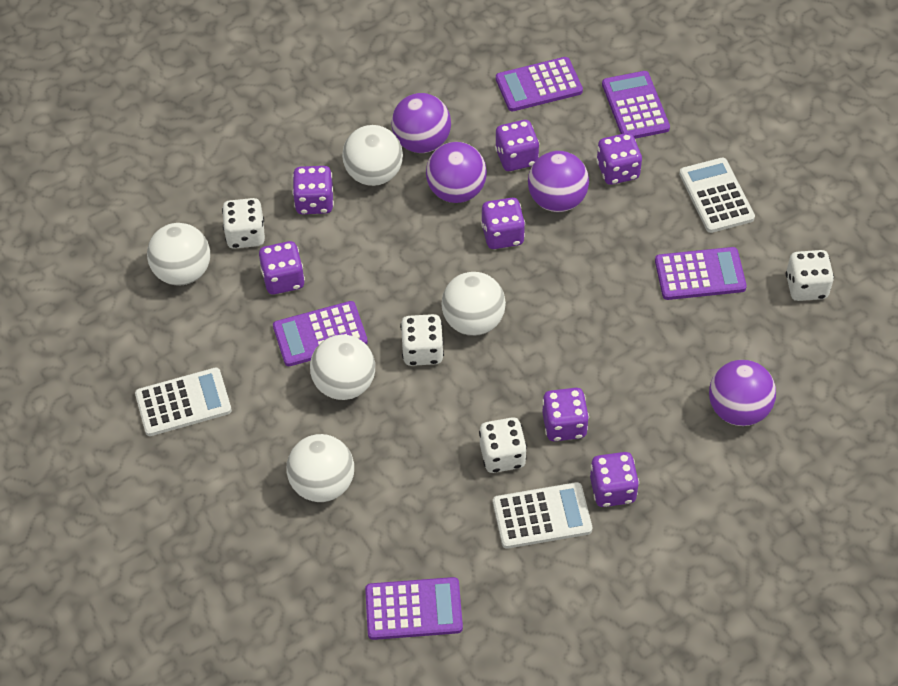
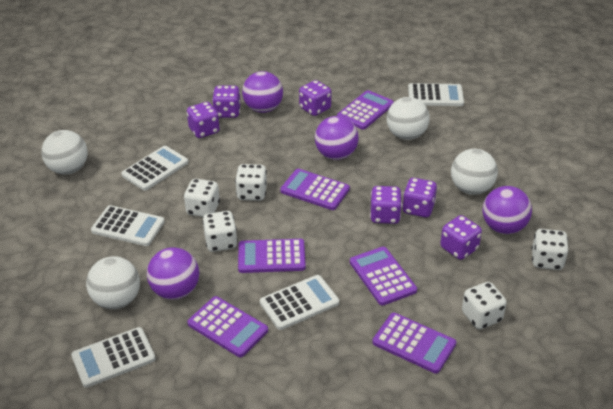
purple calculator: [273,301,368,366] [365,577,463,640] [496,57,583,111] [602,71,670,139] [655,247,747,300] = 5 -> [187,296,268,357] [238,239,306,273] [280,169,350,210] [337,90,394,130] [350,247,417,306] [372,313,456,374] = 6
purple dice: [259,241,305,294] [292,166,334,214] [481,198,525,249] [495,120,539,171] [542,388,589,441] [590,452,639,507] [596,133,642,185] = 7 -> [187,102,219,138] [212,86,240,118] [299,80,331,116] [370,186,402,224] [402,178,437,217] [440,215,482,260] = 6
white ball: [147,223,210,285] [287,434,354,502] [310,335,375,400] [342,125,403,186] [441,272,506,336] = 5 -> [41,130,88,175] [86,256,140,309] [387,97,430,140] [451,149,498,195] = 4
white calculator: [135,368,232,436] [493,482,592,549] [679,158,755,233] = 3 -> [71,327,156,388] [91,205,165,246] [121,146,188,191] [260,275,339,330] [408,83,464,106] = 5
white dice: [222,198,265,249] [400,314,444,366] [479,417,527,473] [786,250,834,301] = 4 -> [184,179,220,217] [202,211,238,252] [235,164,267,201] [462,282,507,329] [532,229,568,270] = 5

